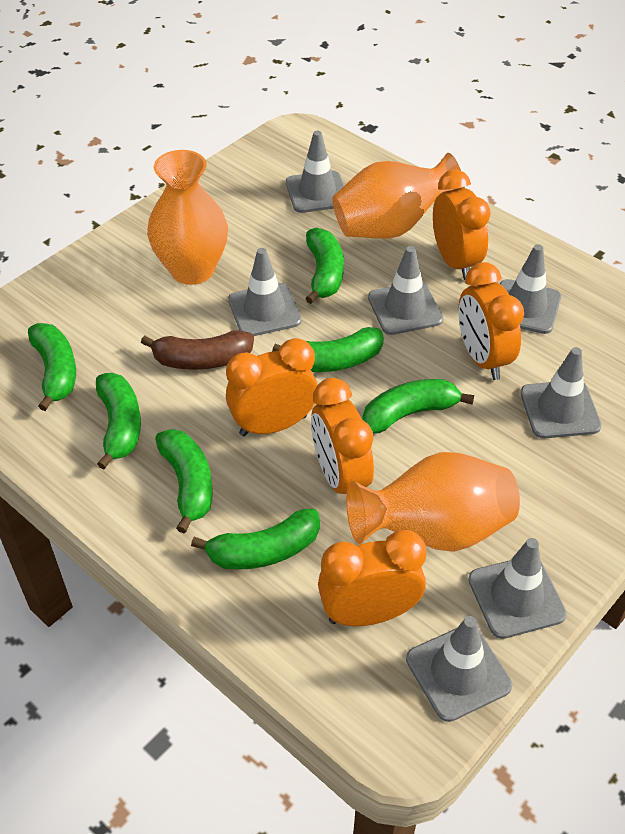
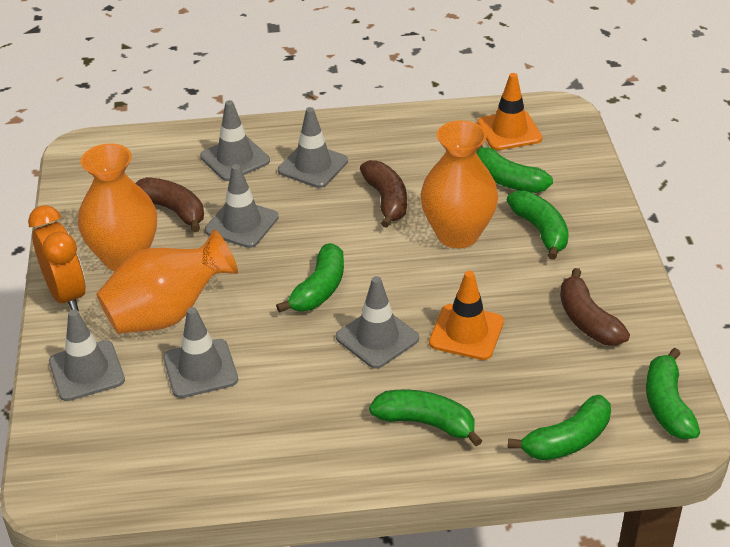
brown banana: [141,330,254,370] = 1 -> [136,177,204,232] [360,160,407,228] [560,268,630,346] = 3
green banana: [28,323,76,411] [96,373,141,469] [155,429,213,533] [191,509,320,570] [272,327,384,372] [305,227,344,304] [362,379,474,434] = 7 -> [276,243,344,313] [369,390,483,446] [476,145,553,193] [507,191,569,260] [508,395,611,460] [646,348,700,439] = 6
grey traffic cone: [228,248,302,336] [286,131,344,213] [368,246,443,335] [406,616,512,722] [468,538,567,639] [500,244,561,334] [520,347,602,438] = 7 -> [49,309,125,401] [163,307,238,398] [200,100,270,181] [205,164,279,248] [278,107,348,188] [336,276,419,369] = 6
orange clock: [226,338,318,436] [311,378,374,494] [318,530,427,626] [433,170,491,280] [458,262,524,380] = 5 -> [28,205,86,311] = 1
orange traffic cone: none = 0 -> [429,271,504,360] [477,73,542,150] = 2

